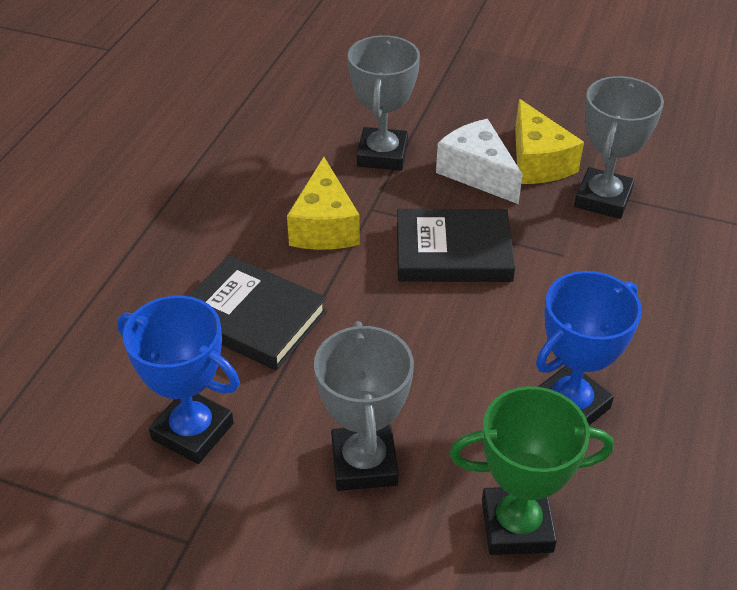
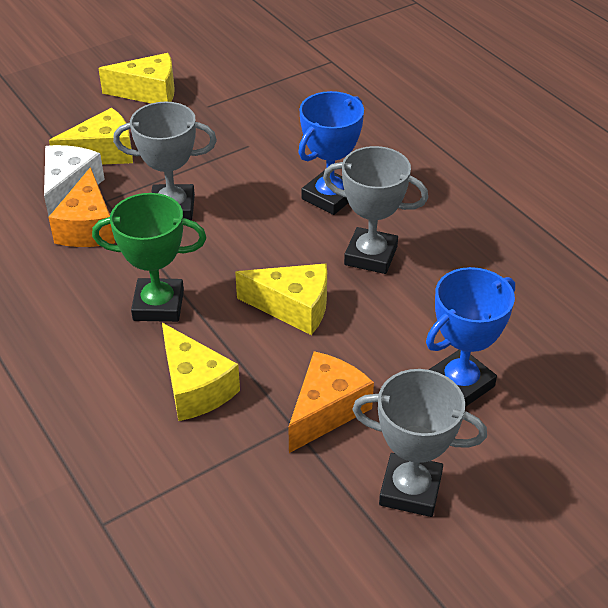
black book: [188,255,327,371] [397,209,515,282] = 2 -> none = 0
orange cheese: none = 0 -> [48,167,115,247] [288,351,374,453] = 2
yellow cheese: [287,157,360,250] [515,99,584,184] = 2 -> [49,108,133,165] [98,53,175,103] [162,323,240,421] [235,264,327,335] = 4

